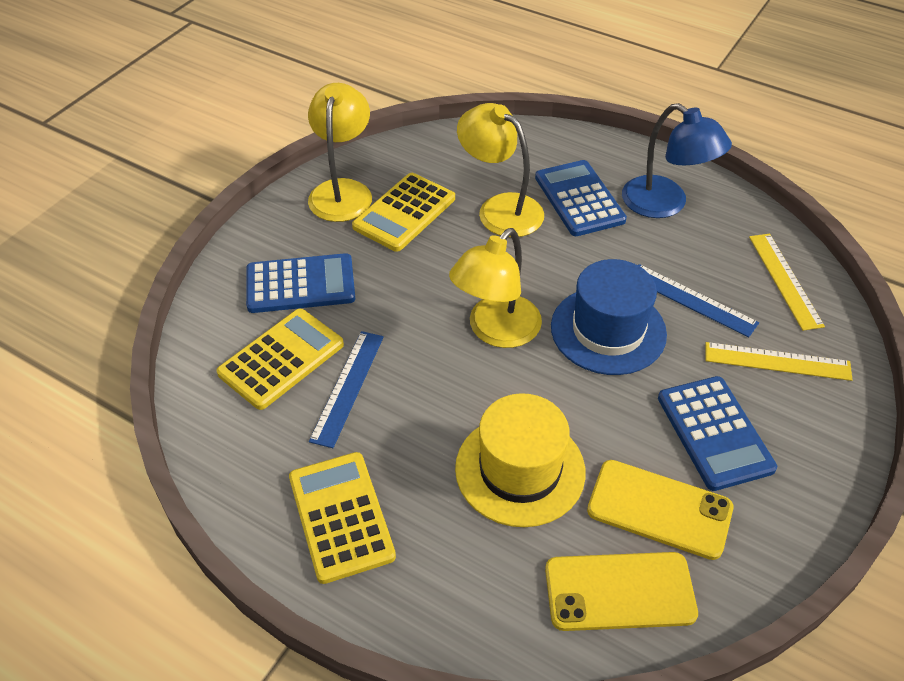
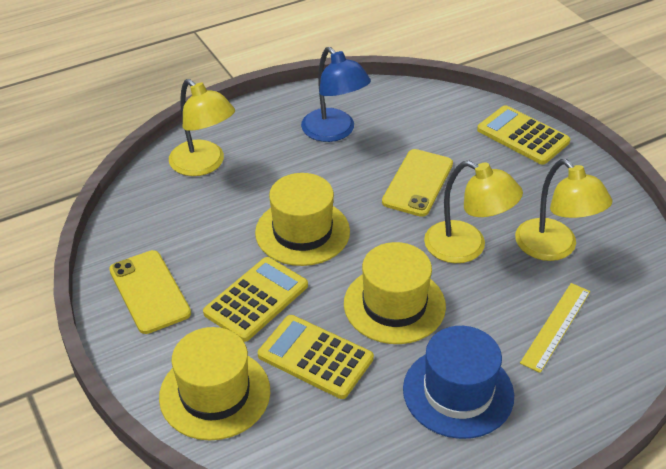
blue calculator: [246,253,355,313] [535,160,627,236] [658,376,777,491] = 3 -> none = 0
blue ruler: [309,331,384,448] [638,264,759,337] = 2 -> none = 0
yellow hat: [455,393,586,527] = 1 -> [159,327,270,441] [255,173,350,266] [344,242,446,344] = 3
yellow ruler: [706,342,853,381] [749,234,825,331] = 2 -> [520,283,590,373] = 1

